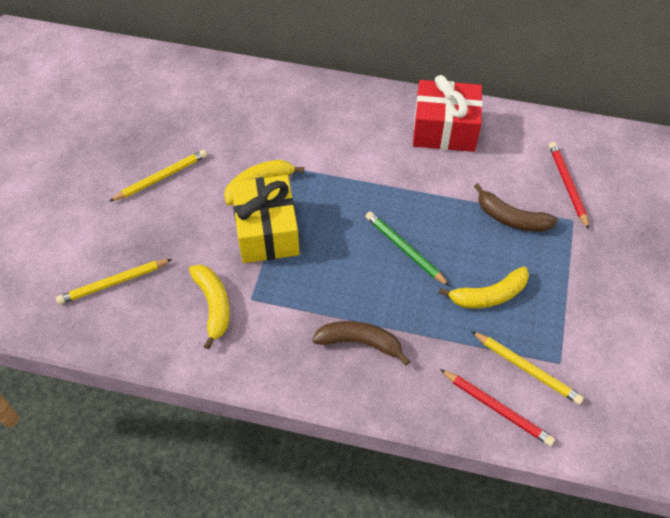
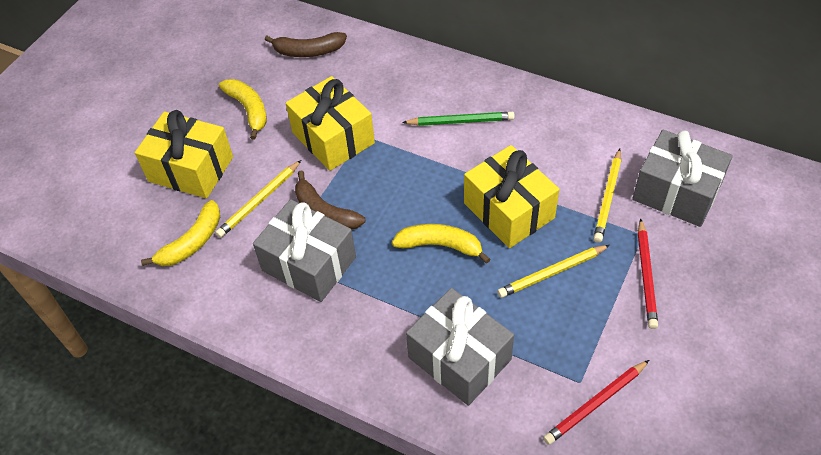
grey gift: none = 0 -> [253,199,356,302] [406,288,514,406] [632,130,733,227] = 3
red gift: [413,75,483,152] = 1 -> none = 0
yellow gift: [231,175,300,263] = 1 -> [135,110,233,198] [286,76,375,171] [464,145,559,248] = 3

